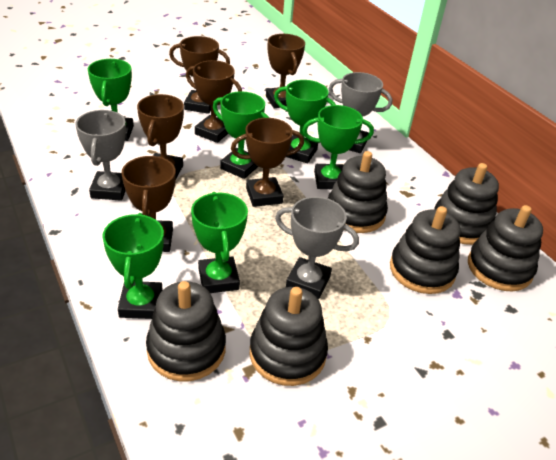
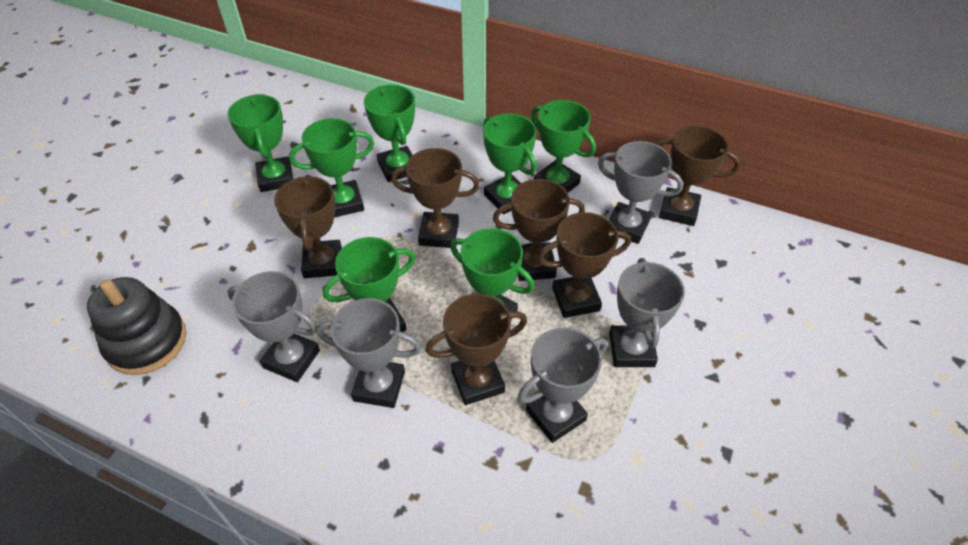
black stacking toy: [146,281,226,381] [250,287,328,386] [328,151,388,233] [390,206,461,294] [434,163,499,245] [468,205,543,291] = 6 -> [87,277,187,375] = 1
green trophy: [88,59,134,141] [102,213,164,319] [191,192,248,293] [213,91,269,179] [274,80,336,163] [302,105,374,189] = 6 -> [227,95,293,192] [289,118,374,218] [323,237,415,332] [364,85,415,182] [450,228,535,319] [483,113,537,214] [531,100,596,193] = 7
grey trophy: [75,110,126,201] [275,197,359,299] [329,72,392,153] = 3 -> [227,271,320,382] [316,298,421,408] [518,328,607,443] [598,141,683,244] [609,258,685,367] = 5

